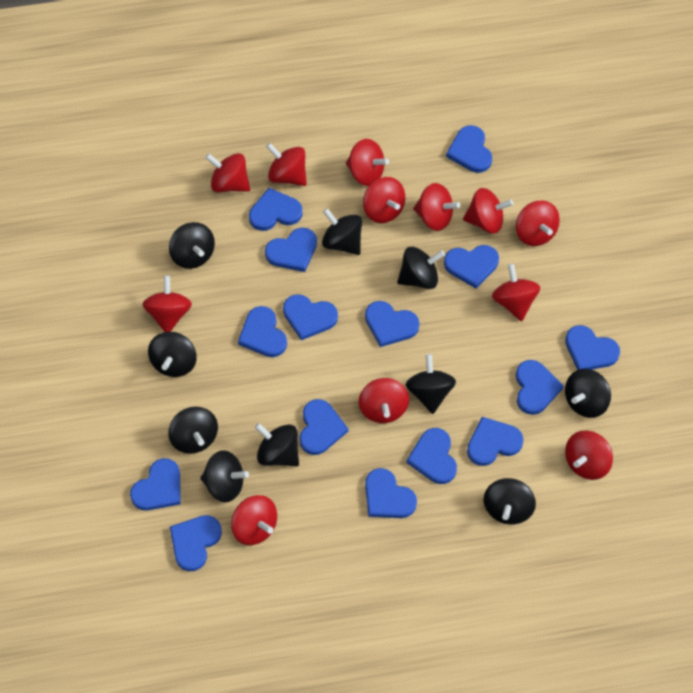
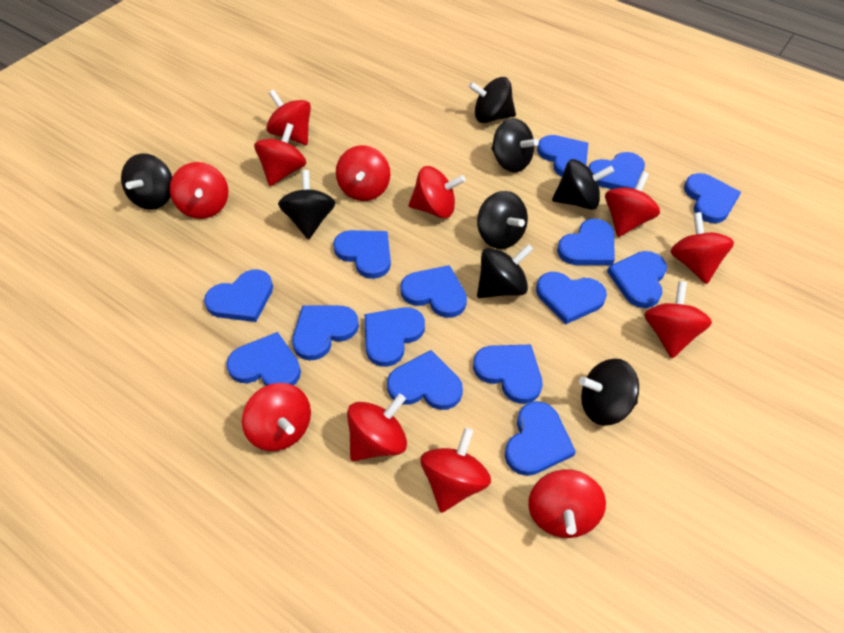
black spinning top: [148,332,197,377] [168,407,218,454] [169,222,215,269] [200,450,249,502] [255,423,299,466] [322,208,362,255] [397,247,445,289] [406,354,456,414] [484,478,536,525] [565,369,611,418] = 10 -> [121,153,172,210] [278,170,336,239] [469,77,516,123] [477,191,528,249] [477,244,533,298] [491,118,539,172] [552,159,614,210] [579,359,639,426] = 8

